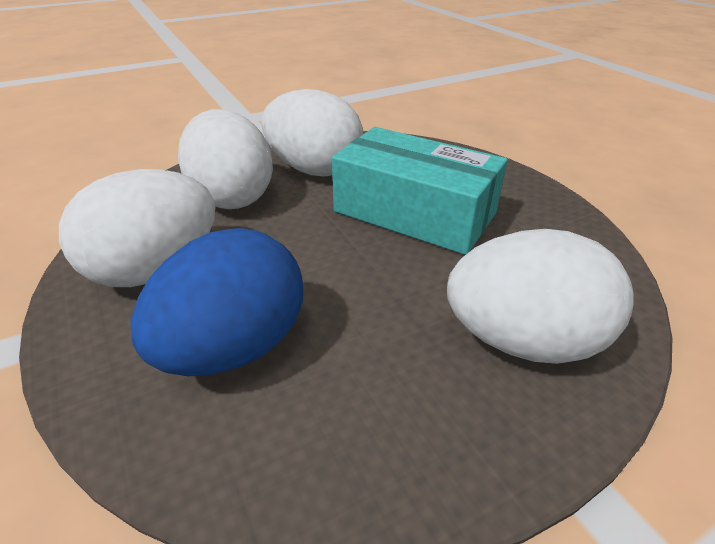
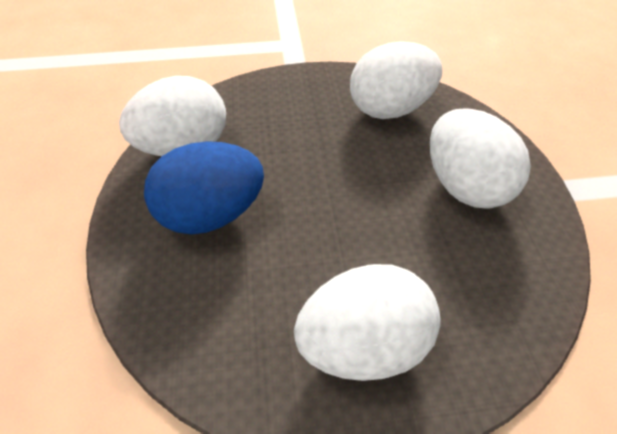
turquoise box: [332,127,508,255] = 1 -> none = 0

